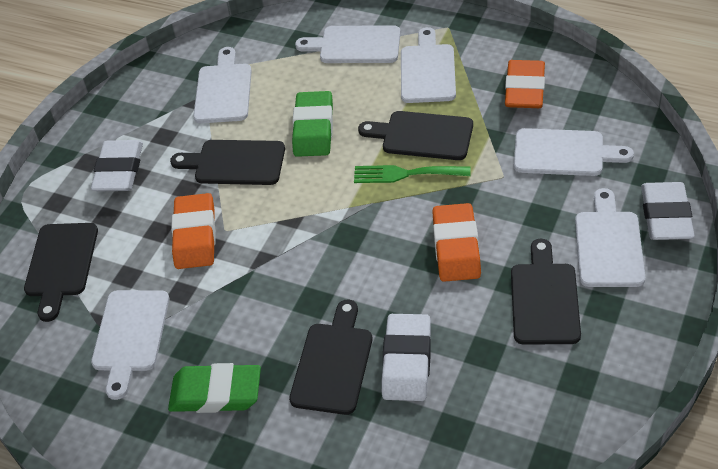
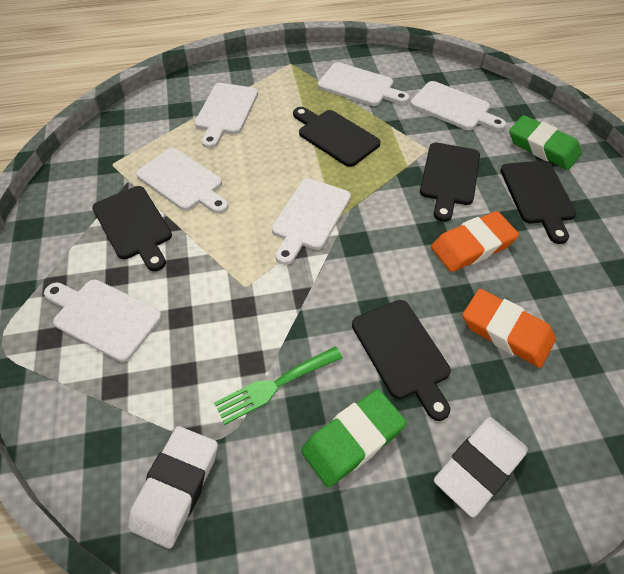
orange eraser: [171,193,216,269] [432,203,481,282] [505,60,545,108] = 3 -> [431,211,519,272] [463,289,556,368] = 2
white eraser: [91,140,143,191] [382,314,431,401] [641,182,695,240] = 3 -> [128,426,218,549] [434,417,528,517] = 2

